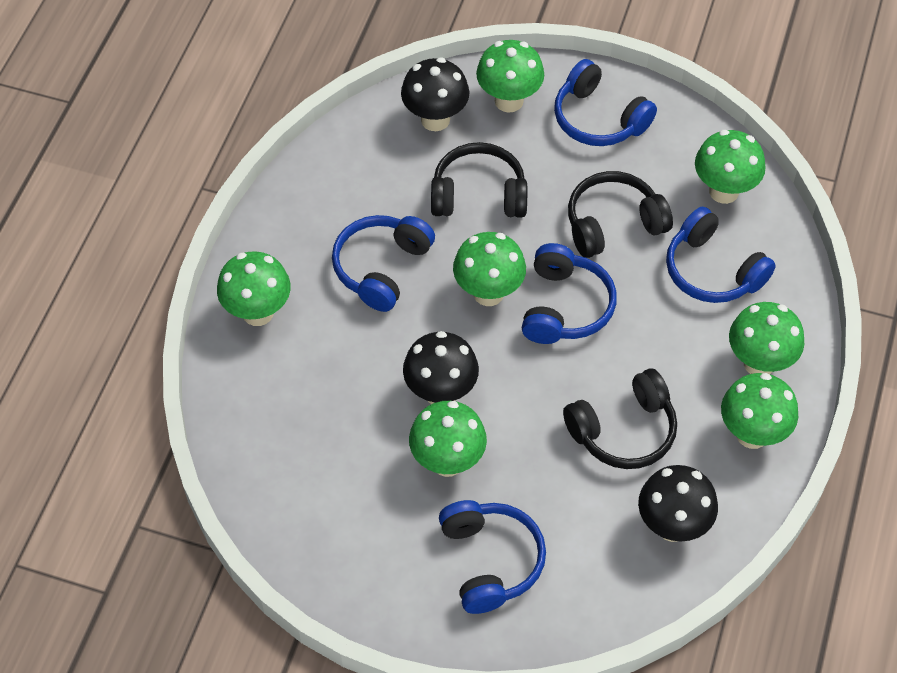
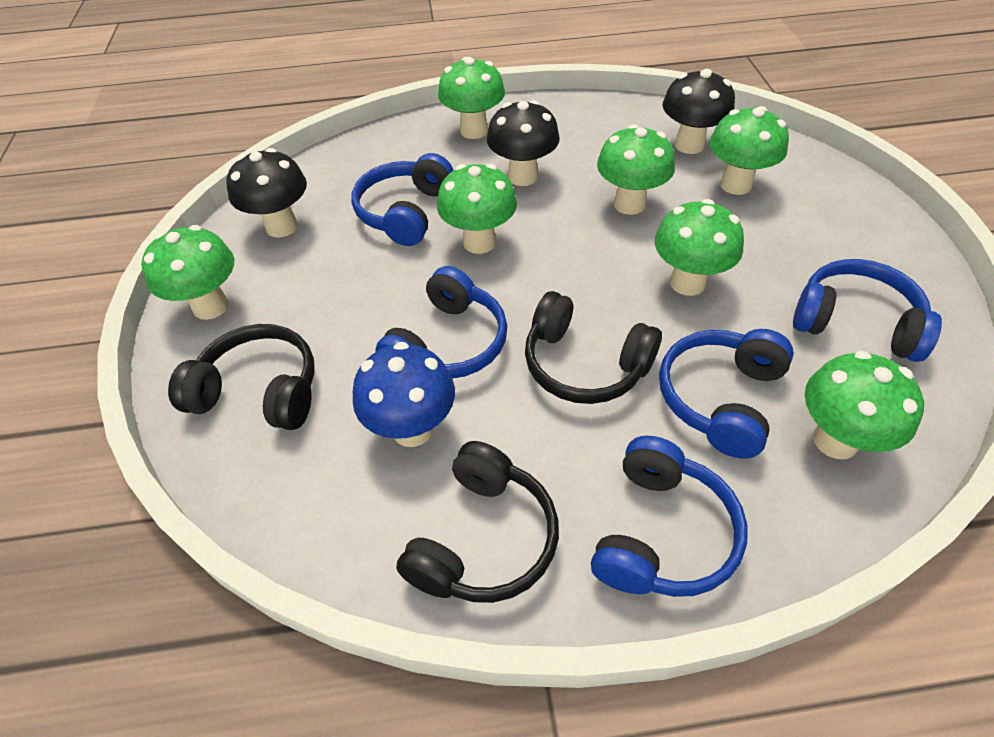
blue mushroom: none = 0 -> [353,342,455,447] = 1

